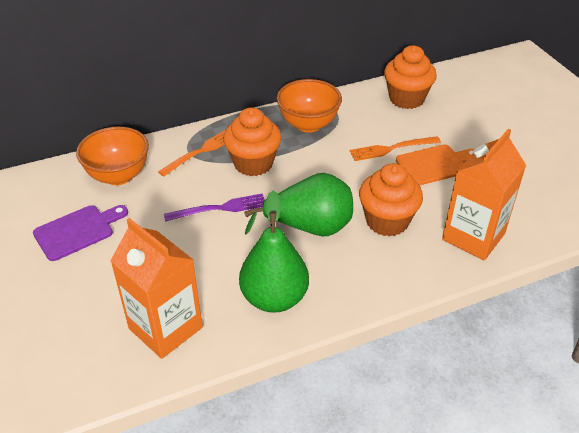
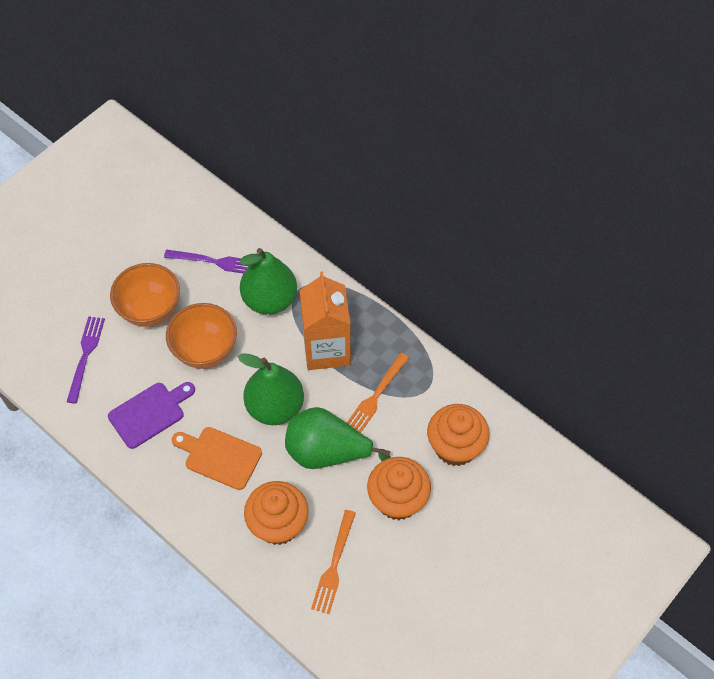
green pear: [239,190,309,313] [244,173,353,236] = 2 -> [238,354,304,425] [240,248,297,315] [285,407,391,469] = 3
orange carton: [110,218,203,359] [442,129,526,260] = 2 -> [300,271,351,370] = 1
purple fork: [164,193,264,221] = 1 -> [67,316,105,404] [164,250,249,274] = 2

